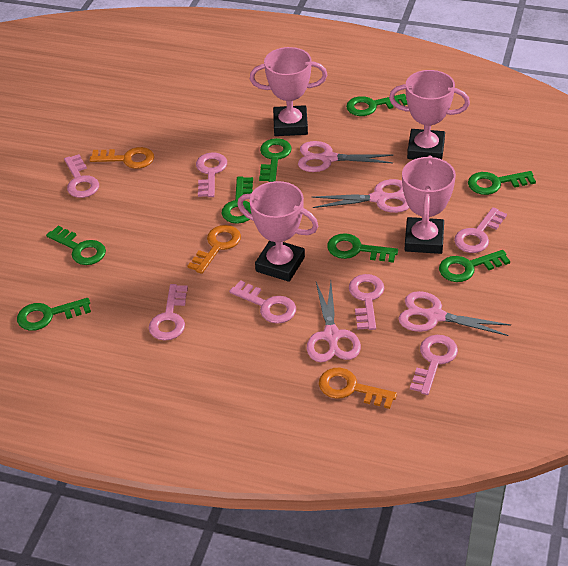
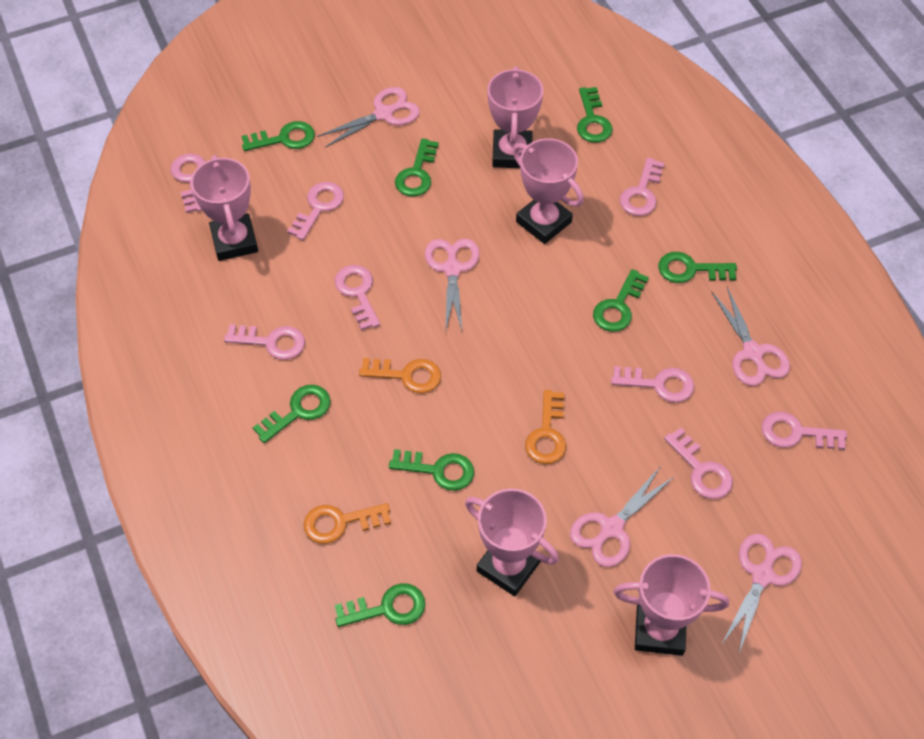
pink key: [64,154,99,198] [149,284,188,341] [196,152,227,197] [229,280,296,324] [349,274,384,330] [410,335,458,395] [454,207,507,253] = 7 -> [170,154,206,213] [224,324,305,360] [287,182,344,240] [335,265,380,331] [611,366,694,403] [620,158,664,216] [664,427,733,499] [761,412,847,450] = 8
pink scissors: [298,141,394,172] [307,282,361,362] [311,179,409,213] [399,291,511,336] = 4 -> [317,87,420,148] [425,239,479,333] [570,466,675,567] [712,287,790,386] [721,534,802,653] = 5
pink trophy: [237,181,319,282] [250,47,327,136] [389,70,470,159] [402,155,456,254] = 4 -> [191,155,258,261] [465,489,559,596] [487,66,543,168] [513,138,584,244] [614,554,729,656] = 5

